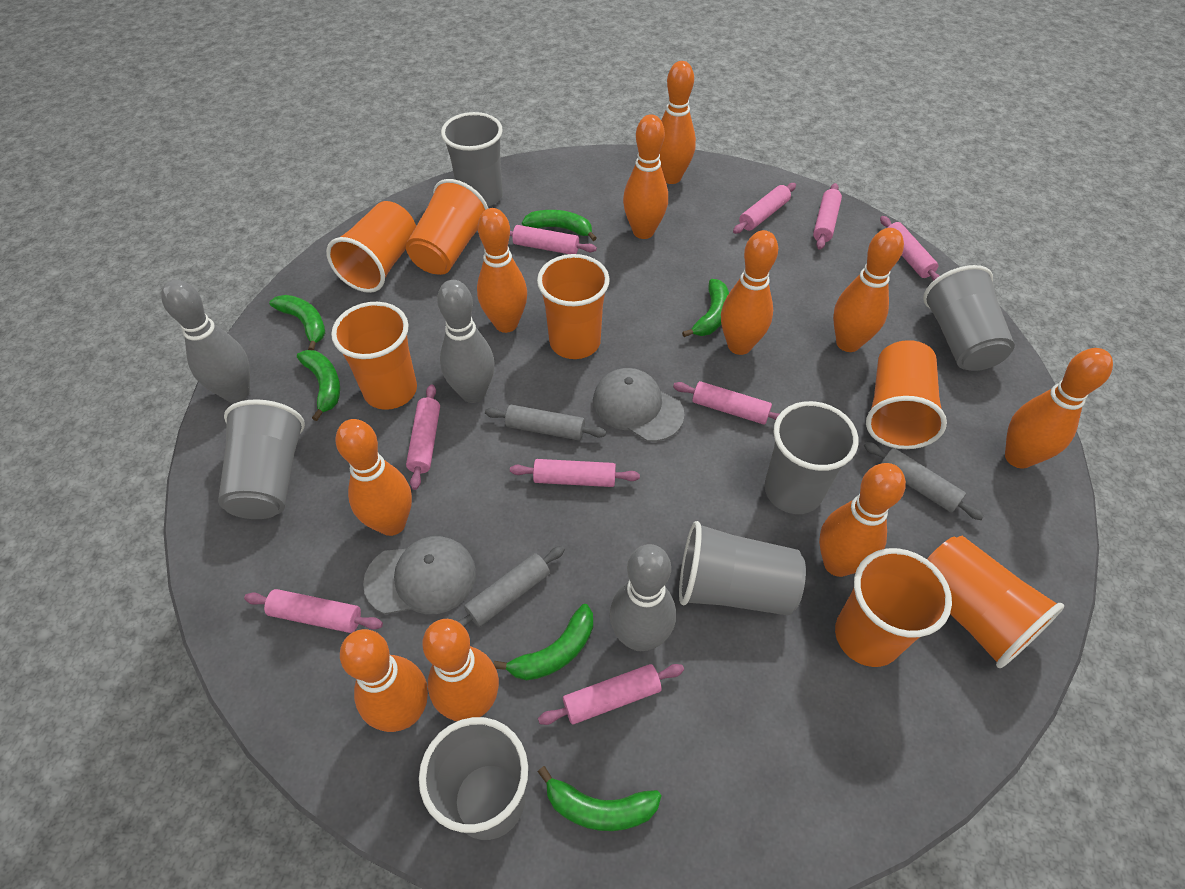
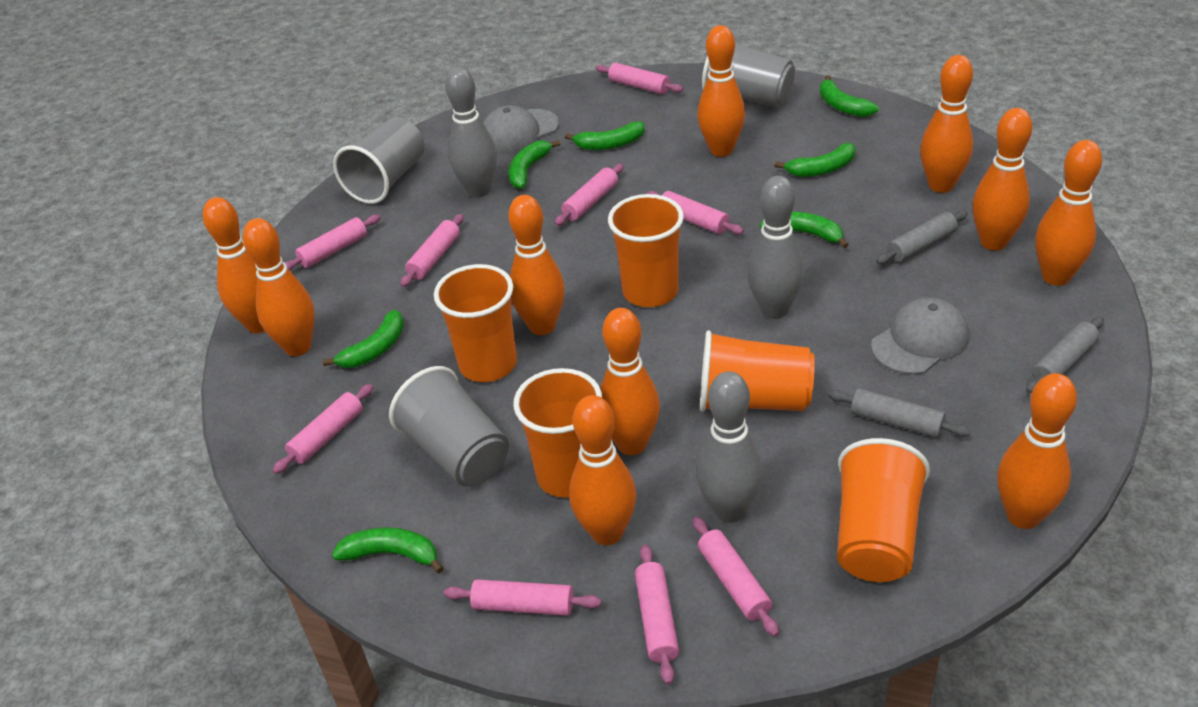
green banana: [269,295,325,350] [297,350,340,421] [494,604,593,680] [522,210,597,241] [538,766,662,831] [682,279,729,337] = 6 -> [323,310,404,368] [332,527,444,574] [509,140,561,189] [565,121,645,150] [760,212,849,248] [775,143,856,177] [820,75,879,117] = 7
grey cup: [218,399,305,519] [419,717,528,840] [441,112,503,207] [679,521,806,616] [764,401,858,514] [923,265,1015,371] = 6 -> [333,117,425,204] [389,366,509,487] [702,42,795,108] = 3
orange cup: [326,201,416,293] [331,302,417,410] [406,179,489,275] [537,254,610,359] [835,548,952,667] [866,340,947,449] [927,536,1064,668] = 7 -> [434,264,517,382] [513,368,602,498] [608,194,684,307] [700,330,815,412] [837,438,930,582] = 5

